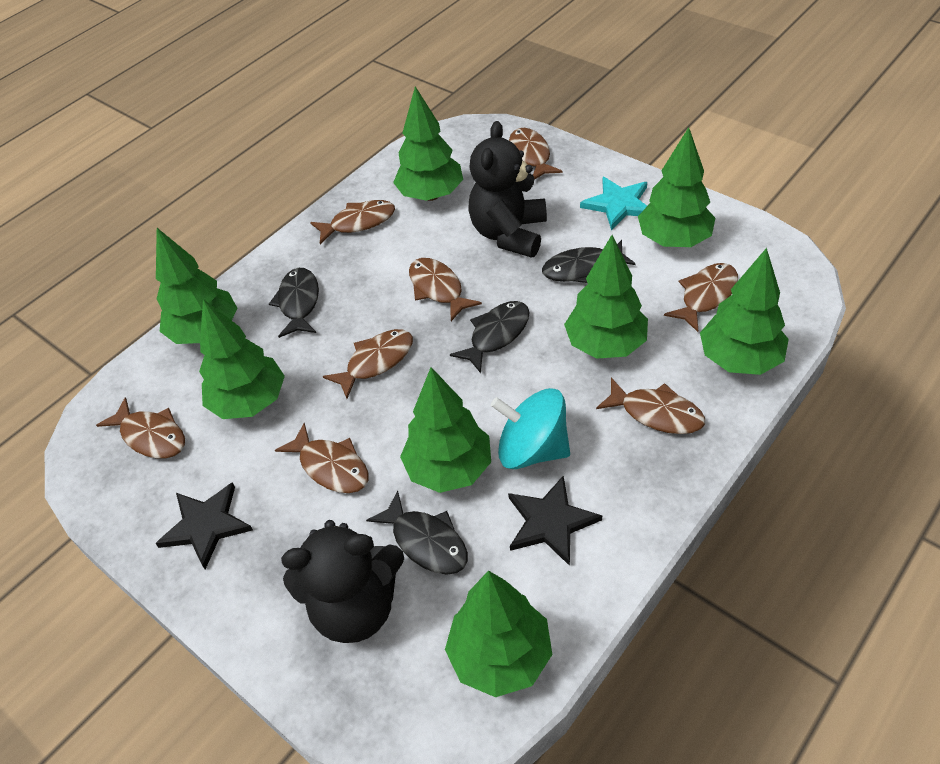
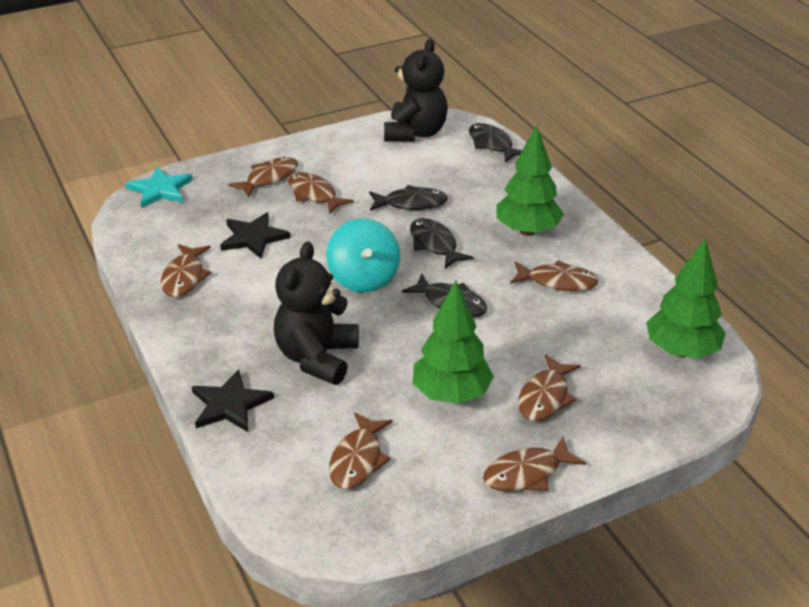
brown fish: [96,397,185,458] [275,423,369,493] [310,200,395,244] [323,329,413,399] [409,258,482,321] [509,128,562,180] [596,378,705,434] [664,263,738,332] = 8 -> [161,244,212,297] [228,157,298,197] [288,172,354,214] [329,412,393,489] [483,437,586,491] [510,260,599,291] [518,354,581,421] = 7
green tree: [156,228,238,344] [199,299,285,419] [393,86,463,201] [400,367,491,493] [445,571,553,697] [564,235,648,359] [638,127,715,247] [700,248,789,375] = 8 -> [413,281,494,404] [496,125,564,236] [646,238,726,358] = 3

